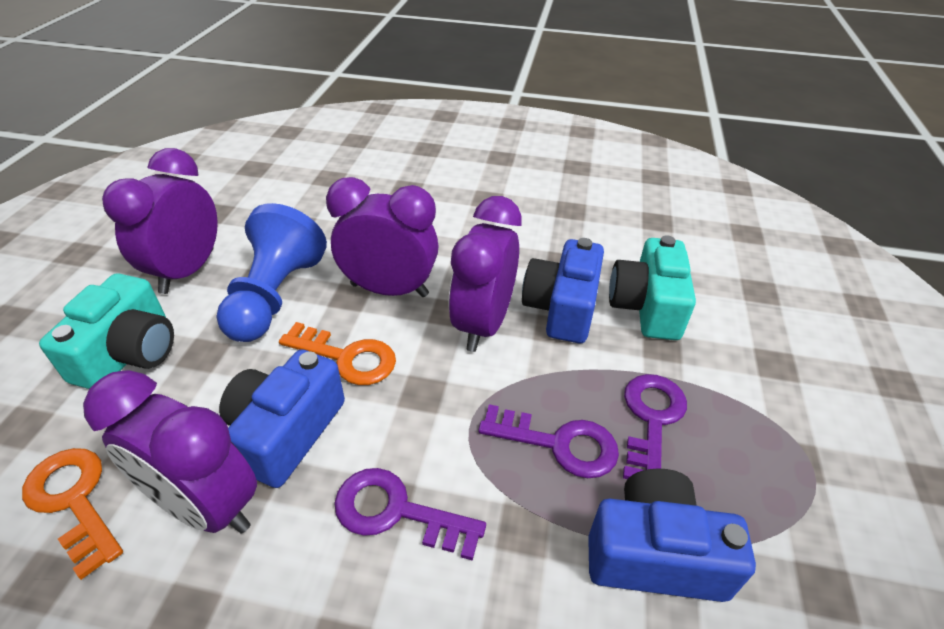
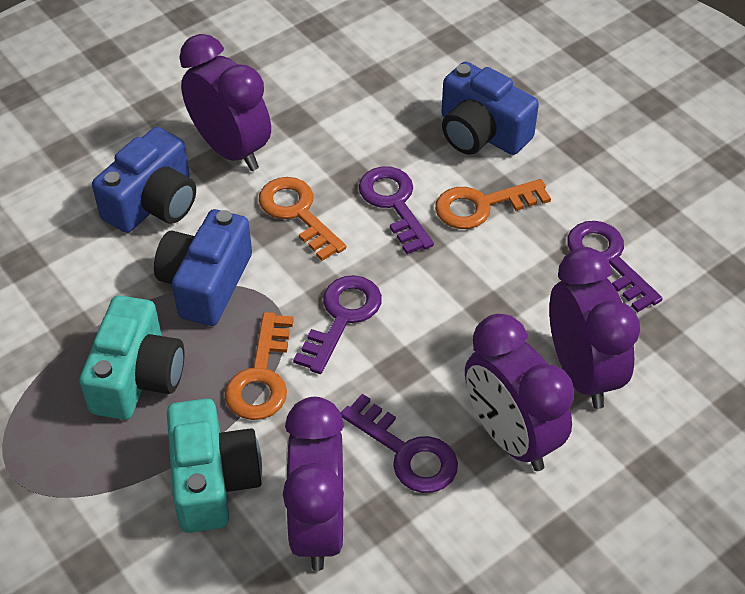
blue pawn: [216,203,327,342] = 1 -> none = 0
orange key: [22,448,123,580] [279,322,396,385] = 2 -> [225,312,294,420] [259,177,347,261] [435,179,551,229] = 3
purple key: [334,468,486,561] [478,404,619,478] [623,374,687,479] = 3 -> [293,275,382,374] [341,394,458,493] [359,166,434,254] [567,221,663,313] = 4

